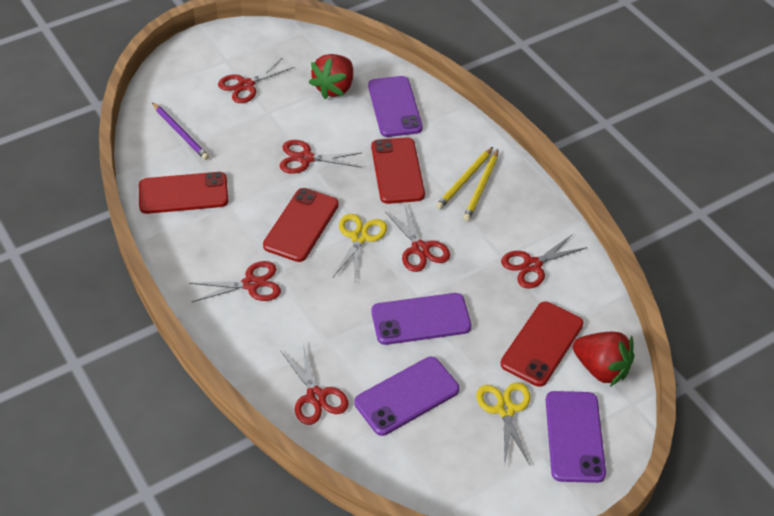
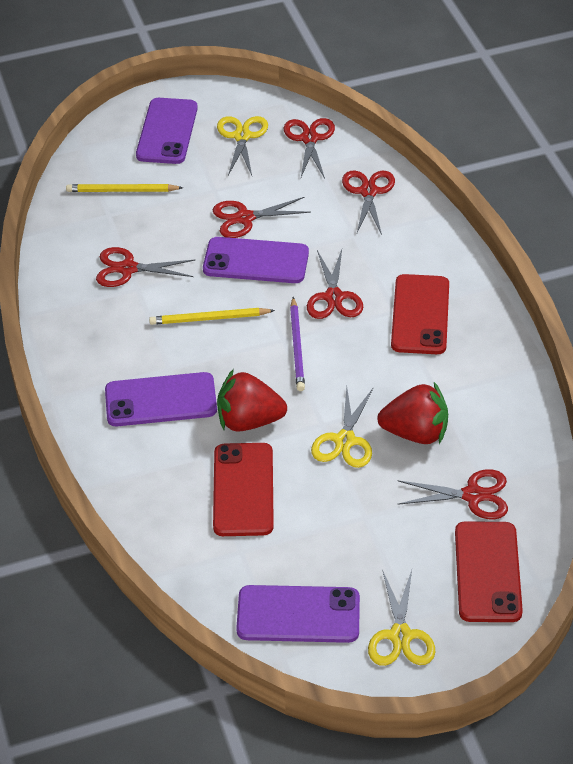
red phone: [139,172,228,214] [263,188,339,262] [371,137,425,204] [500,302,583,387] = 4 -> [213,443,274,536] [391,274,449,354] [455,521,523,622] = 3
yellow scissors: [333,214,387,280] [476,382,531,465] = 2 -> [217,116,268,175] [311,387,373,468] [368,569,435,666] = 3

